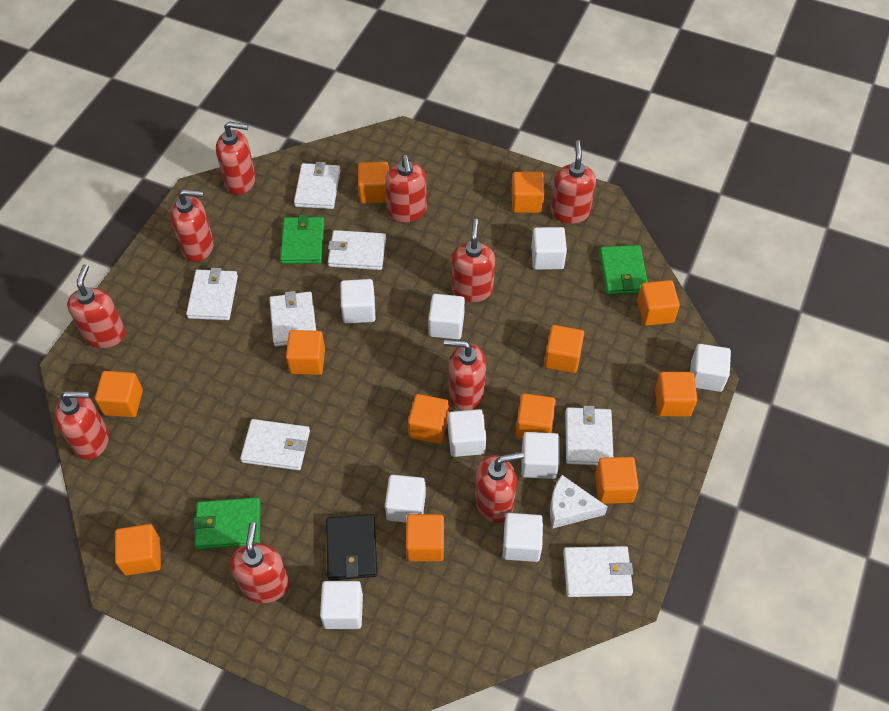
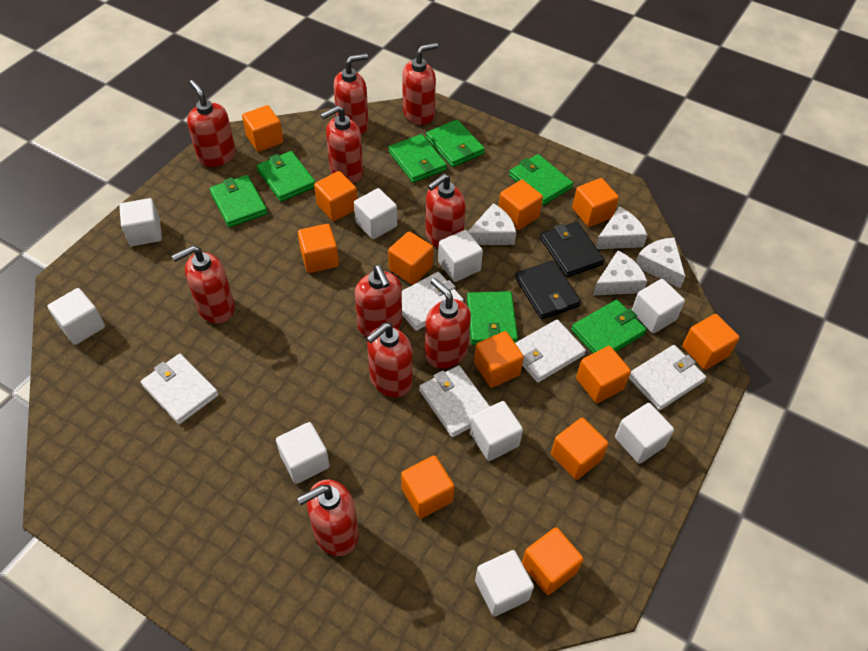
black wallet: [326,514,377,580] = 1 -> [515,260,581,320] [540,222,605,277] = 2
green wallet: [193,497,261,549] [280,215,325,264] [599,245,648,295] = 3 -> [210,175,267,228] [257,151,316,202] [389,134,447,183] [426,120,485,167] [467,291,518,345] [509,154,573,205] [571,300,647,353] = 7
white cheese: [550,475,608,528] = 1 -> [468,203,516,245] [593,251,647,295] [596,207,647,249] [636,238,686,288] = 4
white wallet: [186,268,238,320] [240,419,310,470] [269,291,316,347] [294,162,341,209] [328,230,386,270] [563,546,633,597] [565,405,613,465] = 7 -> [141,354,219,424] [402,272,464,331] [419,366,490,437] [515,319,586,383] [629,345,706,410] = 5

